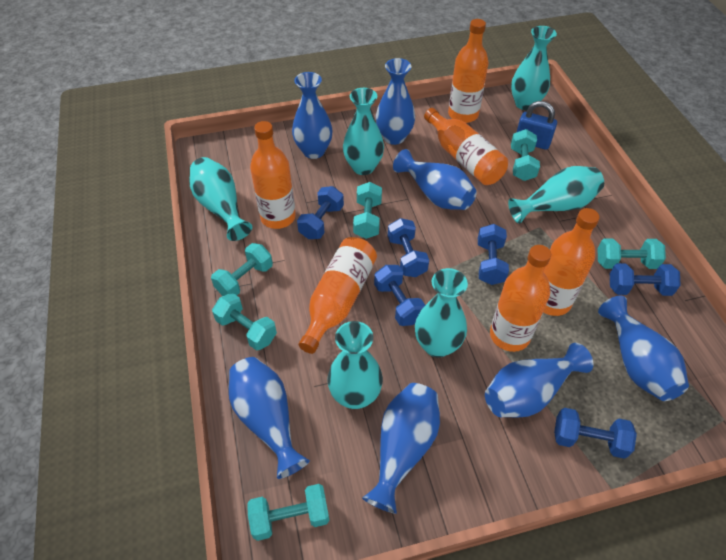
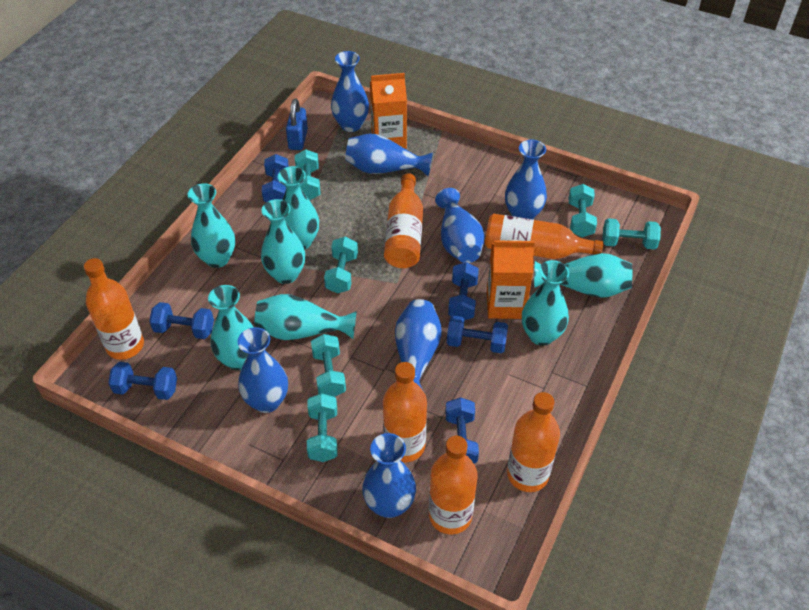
orange carton: none = 0 -> [370,73,407,149] [487,240,535,319] = 2
turquoise vase: [189,157,252,241] [327,321,383,409] [343,88,384,175] [415,268,468,358] [508,166,604,224] [511,26,557,110] = 6 -> [187,183,235,268] [208,285,254,370] [254,294,357,340] [261,199,305,284] [278,166,319,250] [522,260,569,346] [534,253,632,298] = 7

